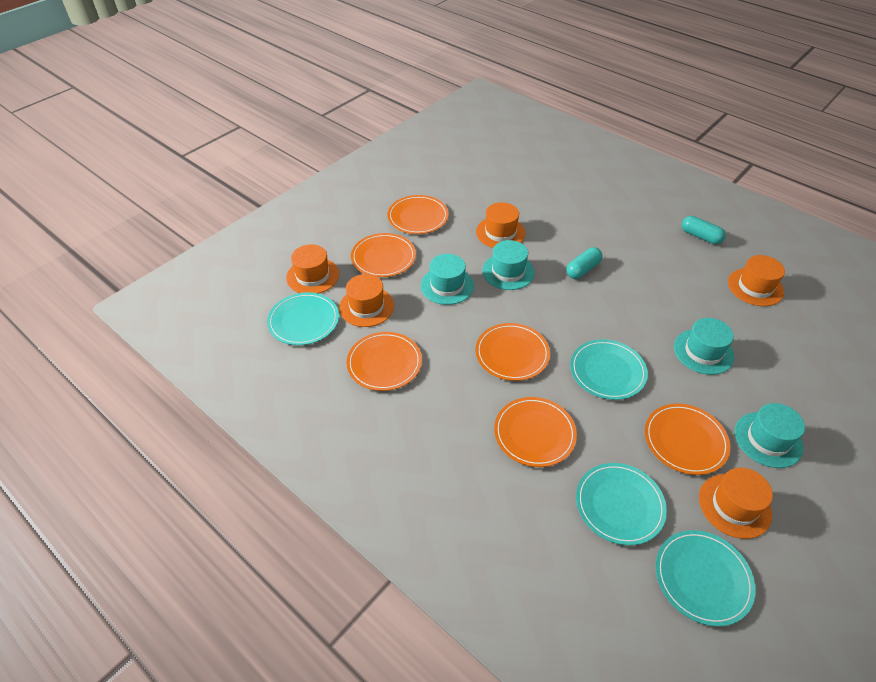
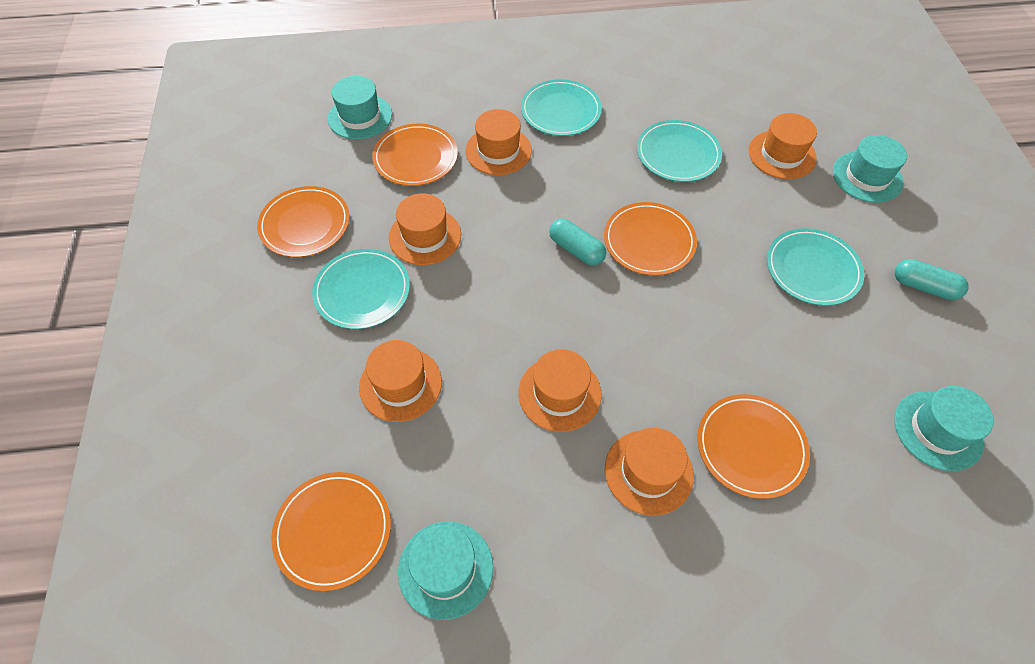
orange hat: [286,244,339,294] [339,274,394,327] [476,202,526,248] [699,468,773,539] [728,255,785,306] = 5 -> [359,340,442,422] [389,193,461,265] [465,109,532,175] [518,349,602,432] [605,428,694,516] [749,113,817,179] = 6
orange plate: [347,332,422,391] [351,233,416,277] [387,195,449,234] [475,323,550,381] [494,397,577,467] [645,404,730,475] = 6 -> [257,186,349,257] [271,472,391,591] [372,124,458,186] [604,202,697,276] [697,394,810,499] = 5

